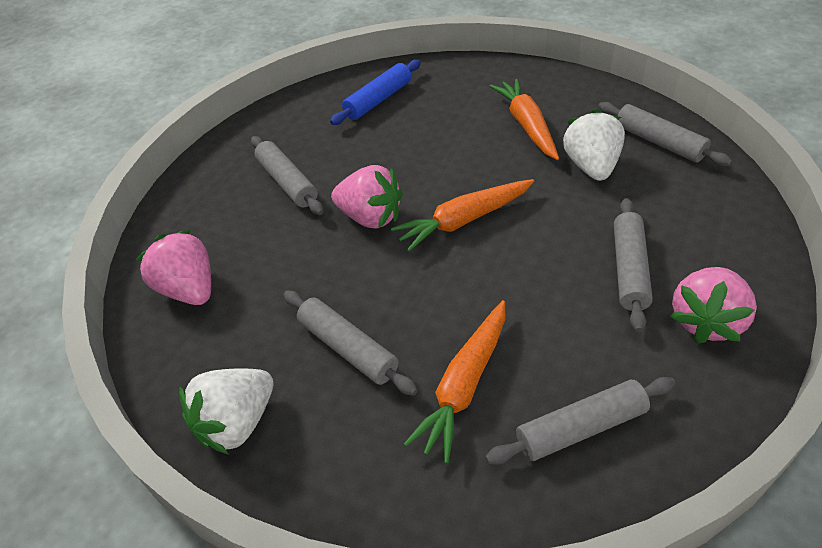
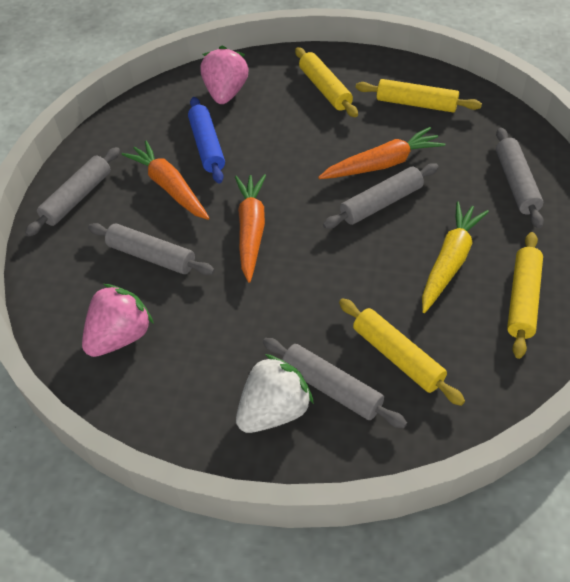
pink strawberry: [136,229,211,305] [331,165,403,229] [670,267,757,344] = 3 -> [82,284,154,357] [200,46,249,104] = 2
white strawberry: [179,369,274,455] [563,109,625,181] = 2 -> [236,354,314,433] = 1
yellow carrot: none = 0 -> [422,201,489,313] = 1
yellow rolling pin: none = 0 -> [295,47,358,117] [339,298,465,406] [356,79,482,112] [507,232,543,359] = 4

